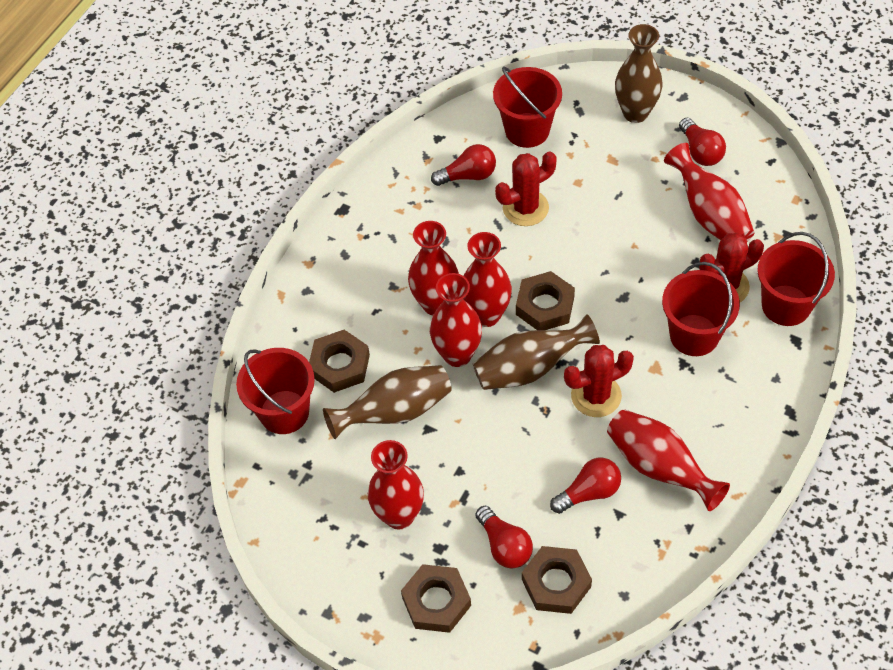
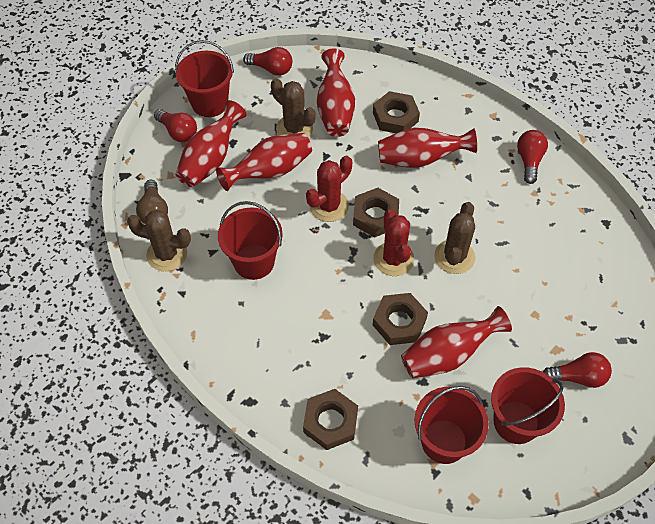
brown cactus: none = 0 -> [127,210,191,271] [271,78,316,138] [434,202,475,274] = 3
brown light bulb: none = 0 -> [136,180,168,224] = 1
brown vase: [323,365,452,439] [473,314,600,390] [615,24,663,123] = 3 -> none = 0
red cactus: [495,151,557,226] [564,345,634,417] [699,233,764,302] = 3 -> [306,156,352,222] [373,209,414,276] = 2
red vase: [368,440,424,529] [408,221,459,315] [430,273,482,367] [463,232,512,327] [607,410,730,511] [664,143,754,242] = 6 -> [175,100,247,187] [216,133,312,191] [317,48,355,137] [378,127,477,168] [401,306,512,378] = 5

